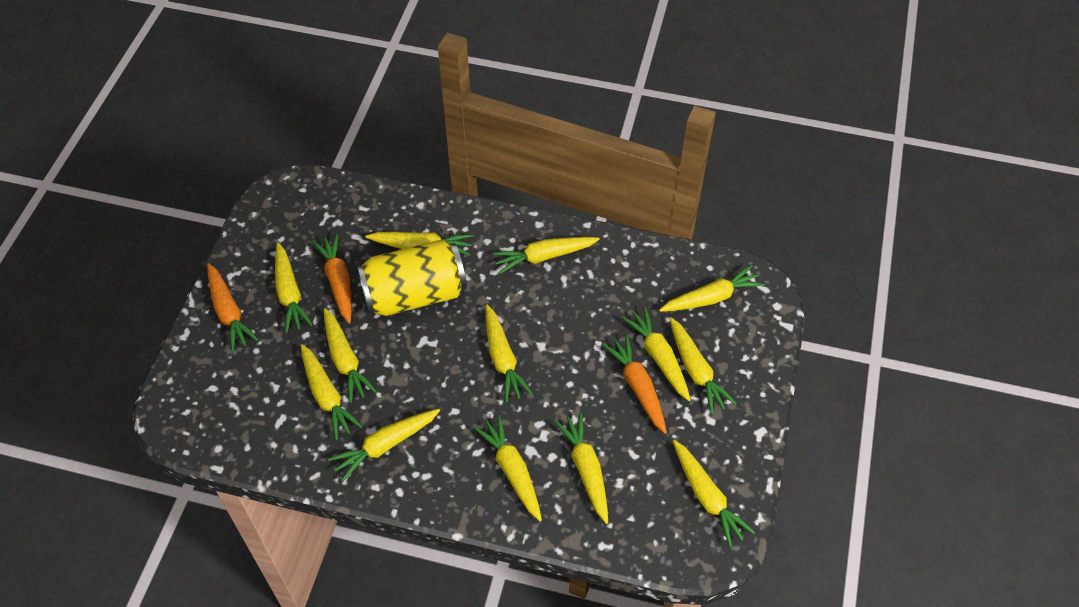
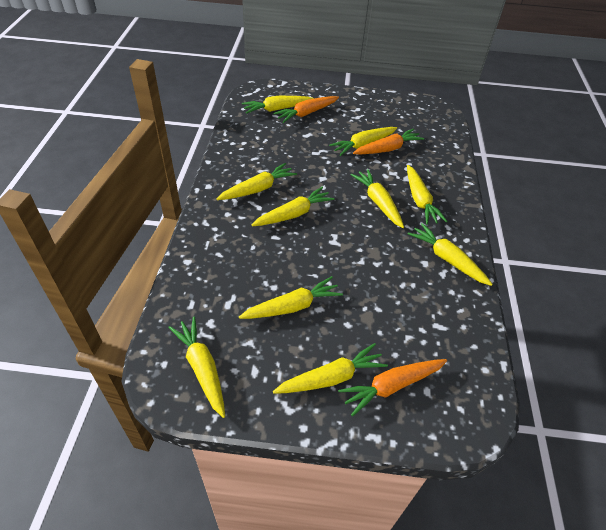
yellow can: [357,239,467,316] = 1 -> none = 0
yellow carrot: [275,242,313,333] [300,344,363,440] [324,308,377,403] [328,409,440,481] [365,232,473,256] [473,415,542,521] [485,305,533,403] [492,237,600,274] [554,413,608,524] [621,307,691,401] [659,265,765,312] [669,317,737,414] [673,440,755,547] = 13 -> [168,317,225,418] [217,163,297,200] [239,276,343,319] [242,96,314,114] [252,187,335,226] [273,343,388,394] [329,127,397,156] [351,169,404,228] [407,165,447,225] [408,223,493,286] = 10

